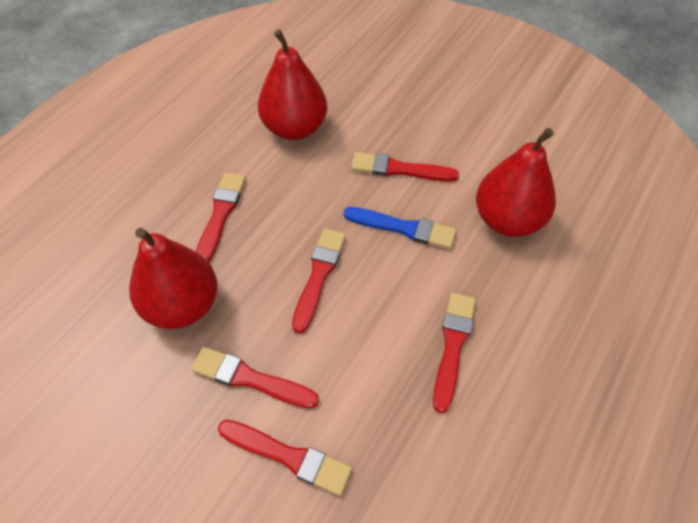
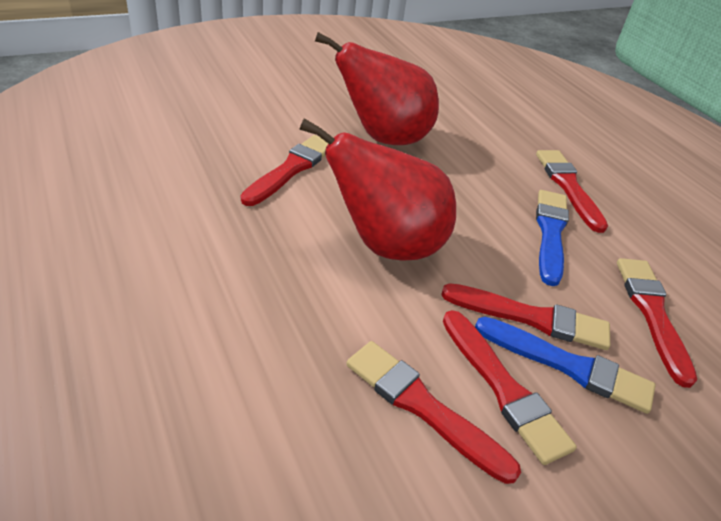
blue brush: [344,207,456,249] = 1 -> [475,317,656,414] [536,190,569,286] = 2
red pear: [129,228,218,329] [258,29,327,140] [476,128,556,237] = 3 -> [299,118,456,261] [315,32,439,145] = 2

